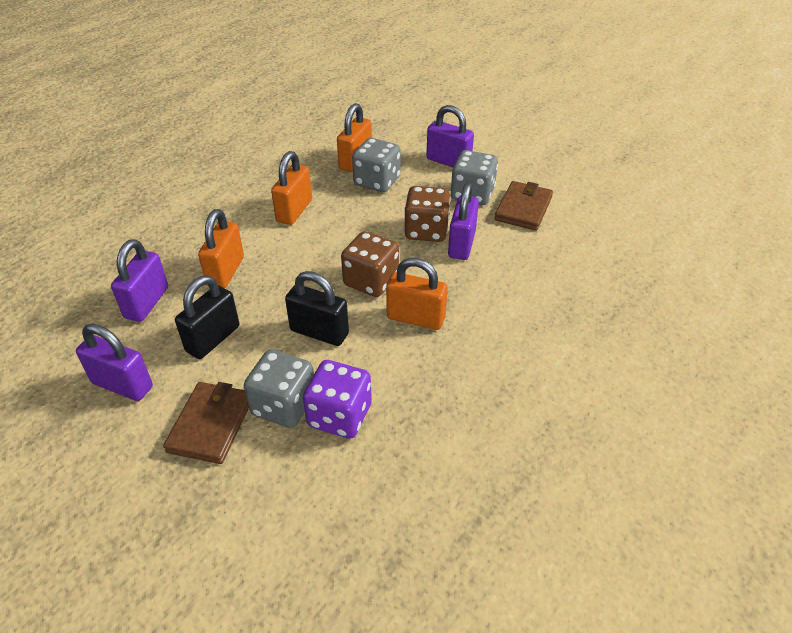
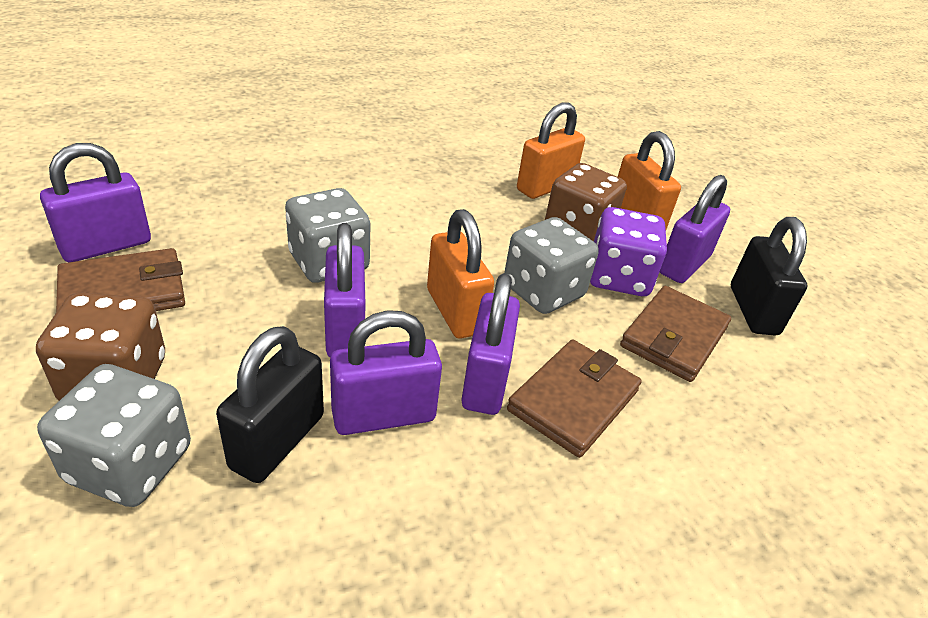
brown wallet: [163,382,249,464] [494,181,553,231] = 2 -> [56,248,185,312] [507,340,642,458] [620,286,731,382] = 3
orange padlock: [198,209,244,288] [271,151,312,225] [337,103,372,172] [386,258,448,330] = 4 -> [427,209,494,339] [517,102,585,199] [618,131,681,229] = 3
purple padlock: [76,324,153,401] [111,239,168,322] [426,105,474,167] [448,183,479,260] = 4 -> [40,143,151,262] [324,223,365,357] [330,310,442,435] [461,273,520,415] [660,175,730,283] = 5

